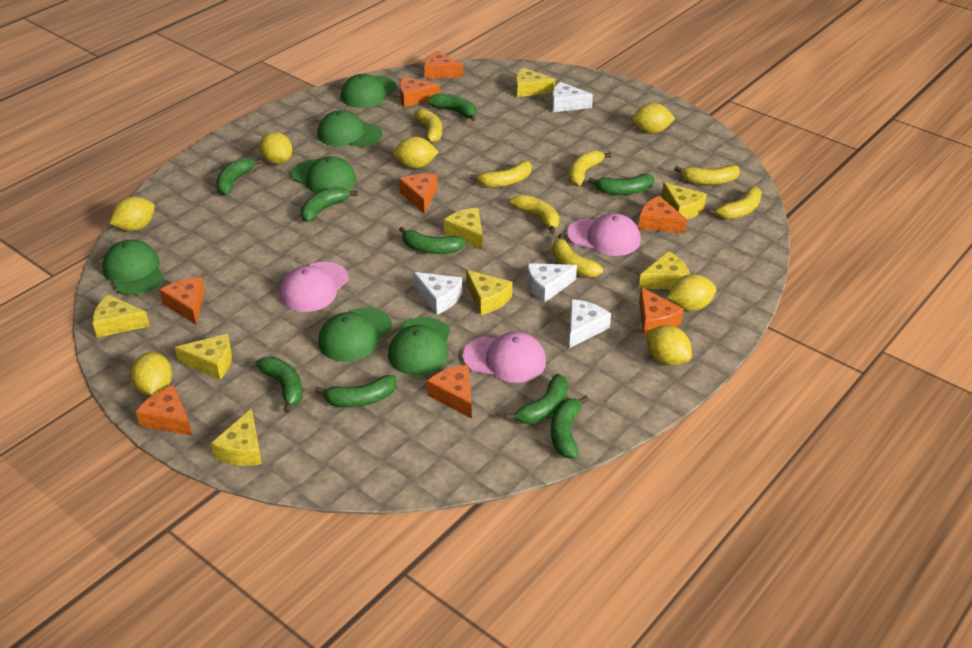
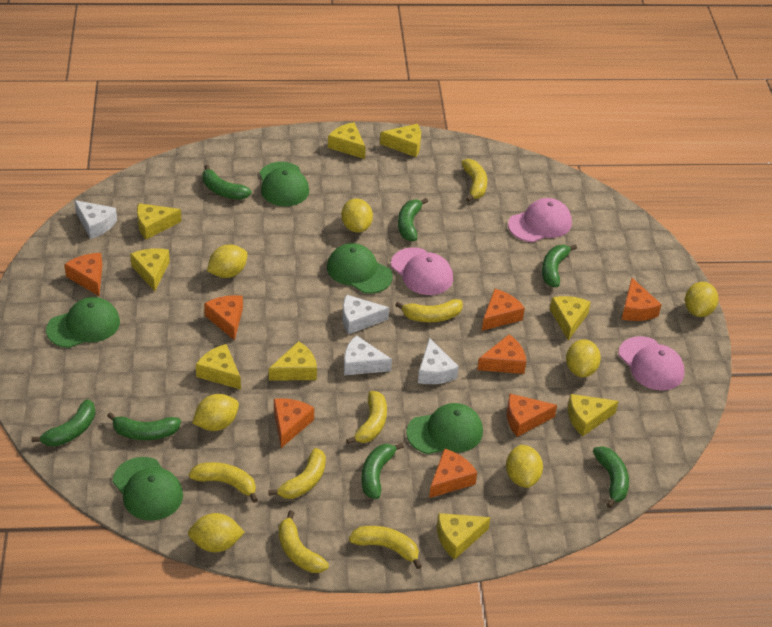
green banana: [216,158,262,195] [255,356,303,413] [301,187,358,222] [315,375,397,407] [399,226,466,254] [427,93,476,121] [505,374,568,424] [551,395,589,458] [588,174,654,195] = 9 -> [31,399,96,447] [107,412,181,440] [203,165,252,200] [361,443,404,499] [398,198,428,241] [542,244,577,287] [593,446,629,508] = 7
green cap: [102,240,164,295] [291,156,356,194] [317,110,383,147] [318,308,392,362] [341,74,397,108] [388,317,450,375] = 6 -> [46,297,120,348] [113,457,183,521] [260,162,309,206] [327,243,393,294] [406,403,483,454] = 5
yellow cheese: [93,294,150,338] [175,334,232,379] [211,408,262,466] [444,207,482,249] [466,270,513,315] [516,68,555,97] [639,251,690,289] [662,182,707,220] = 8 -> [130,248,170,291] [137,203,182,240] [196,344,241,390] [269,341,317,381] [328,122,366,159] [380,124,421,157] [437,513,491,560] [550,296,591,340] [568,394,619,436] = 9

